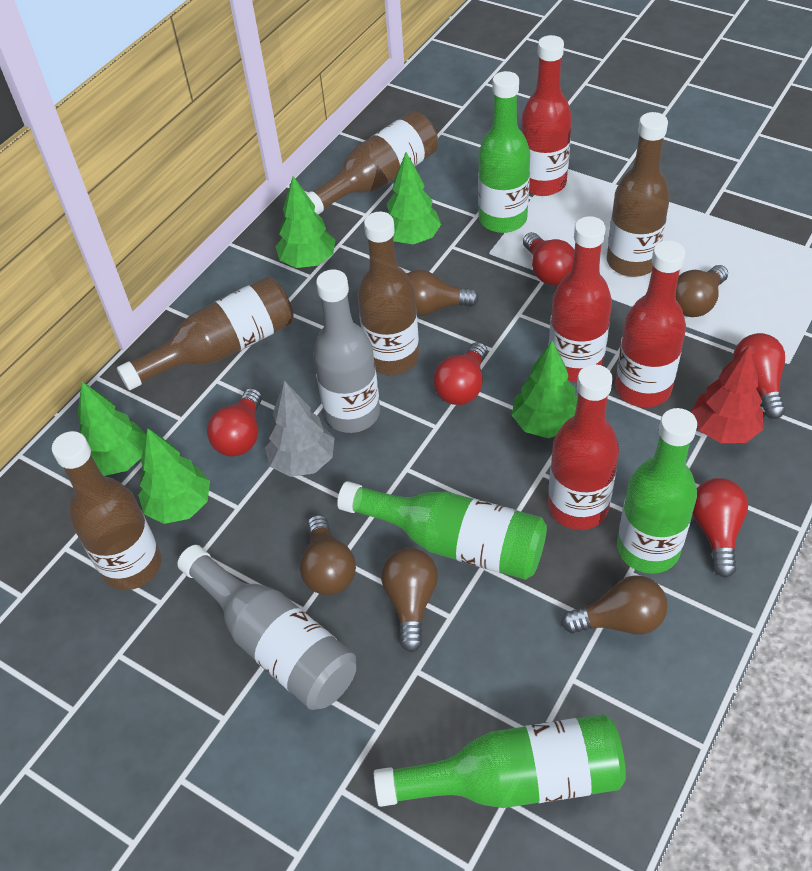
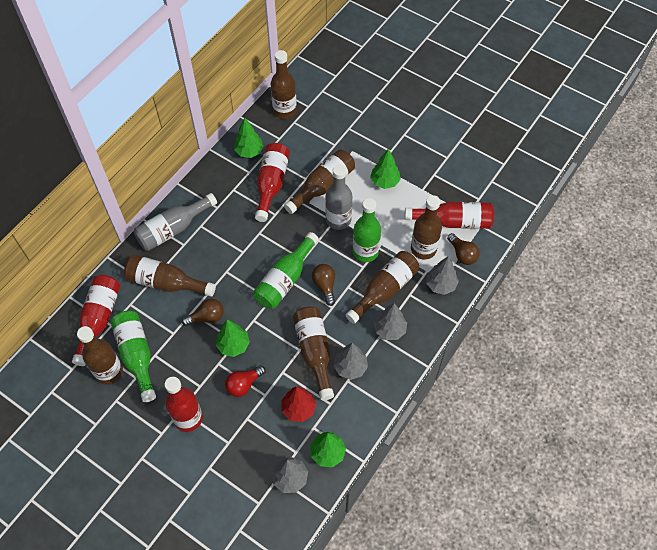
brown bottle: [52,431,161,590] [117,277,294,390] [307,111,438,215] [358,212,419,375] [607,112,670,277] = 5 -> [77,326,123,384] [124,254,216,297] [271,50,297,119] [284,149,355,214] [293,306,334,400] [346,251,419,324] [411,195,442,260] = 7
brown light bulb: [300,515,356,595] [381,548,438,653] [407,270,479,316] [561,575,668,635] [676,265,728,317] = 5 -> [182,299,224,326] [312,264,335,306] [447,233,480,265] = 3
green bottle: [337,481,547,580] [374,714,626,808] [478,71,530,233] [617,408,697,574] = 4 -> [111,310,156,402] [253,232,319,309] [353,198,381,262] = 3
green tree: [78,382,146,476] [138,428,210,524] [276,176,335,268] [386,152,441,244] [512,341,578,438] = 5 -> [216,320,250,357] [234,118,264,158] [310,432,346,467] [370,149,401,189] = 4
grey tree: [265,381,334,477] = 1 -> [271,457,308,493] [334,343,368,380] [374,303,407,340] [426,256,459,295] = 4
red light bulb: [207,388,262,456] [433,342,487,405] [523,232,574,285] [693,478,748,578] [733,333,785,419] = 5 -> [225,365,265,397] = 1

